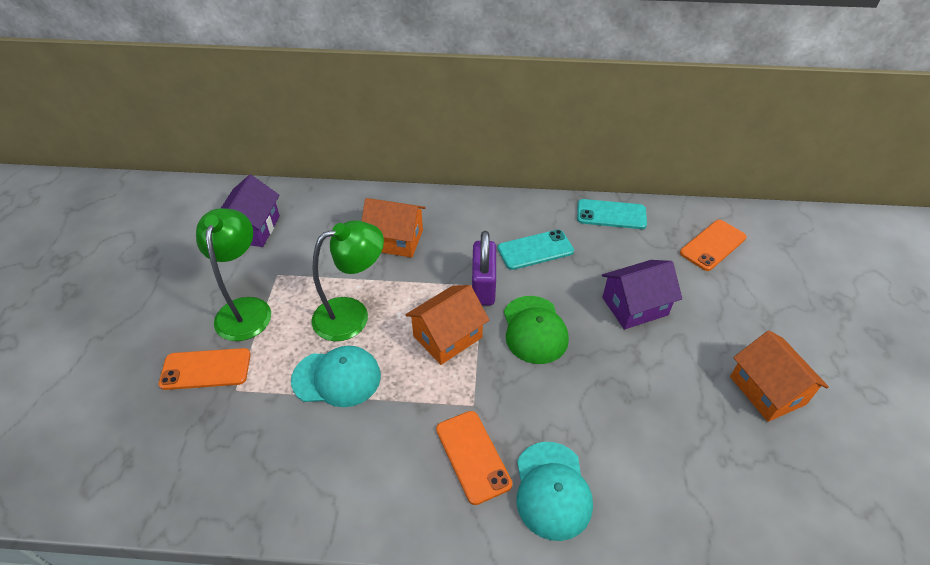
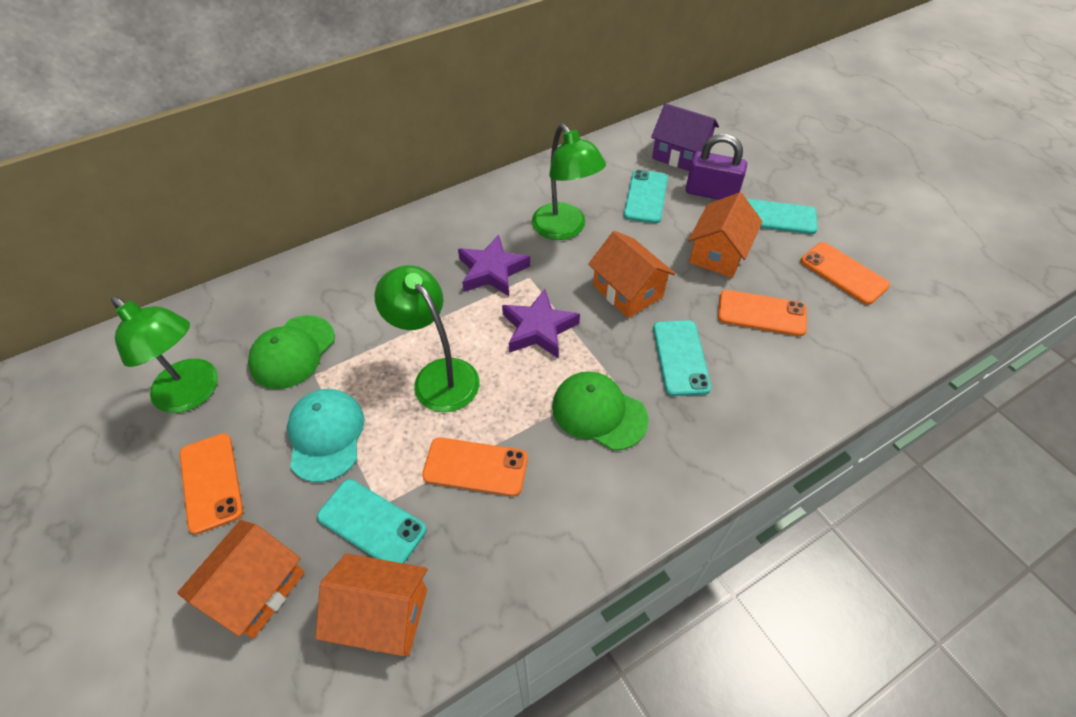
green cap: [504,296,569,364] = 1 -> [248,315,335,389] [552,371,649,450] = 2
green lamp: [196,208,271,341] [311,220,384,341] = 2 -> [111,296,218,413] [374,265,480,412] [532,124,606,240] = 3
orange house: [362,198,426,258] [405,285,489,365] [730,331,829,422] = 3 -> [177,520,305,639] [315,553,427,656] [588,231,675,318] [688,192,763,278] = 4
orange phone: [159,348,251,390] [436,411,512,505] [680,220,747,271] = 3 -> [179,433,243,534] [422,437,528,496] [718,290,807,336] [800,242,890,305] = 4
purple house: [221,175,280,247] [602,260,682,330] = 2 -> [651,103,719,171] = 1
purple star: none = 0 -> [458,234,530,296] [502,289,580,359] = 2
turquoise cap: [291,346,381,407] [517,442,593,541] = 2 -> [287,389,364,482] = 1
turquoise phone: [498,230,574,270] [577,199,647,229] = 2 -> [317,479,427,563] [624,170,668,223] [653,320,712,396] [747,199,818,234] = 4

